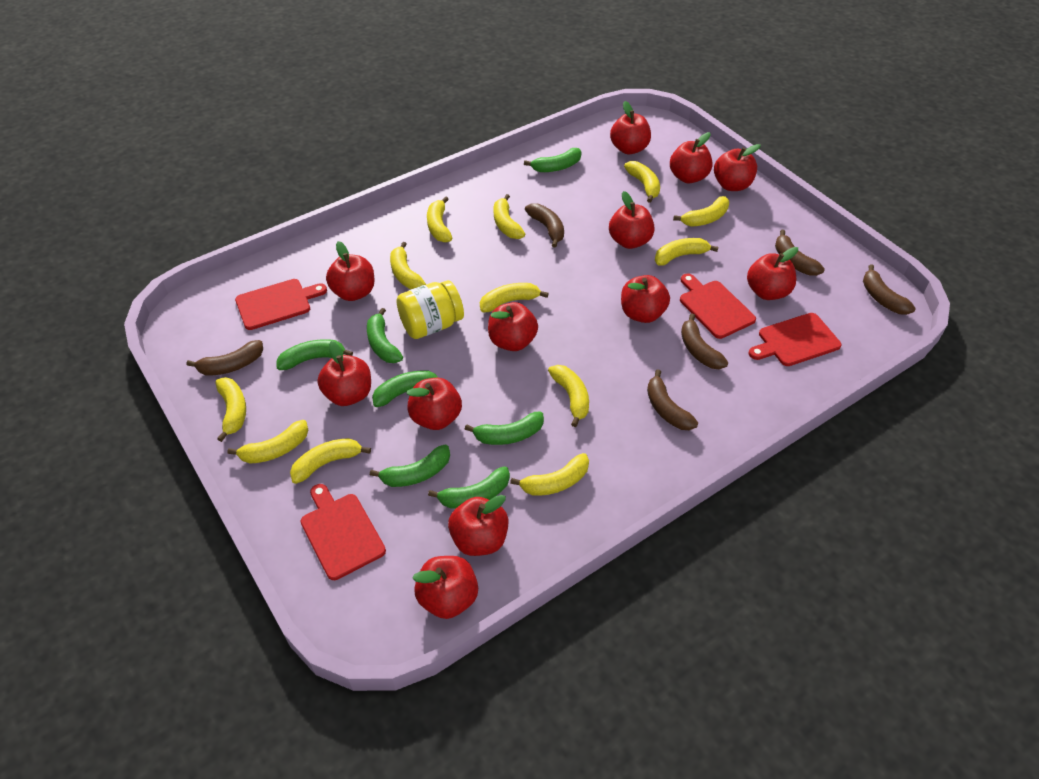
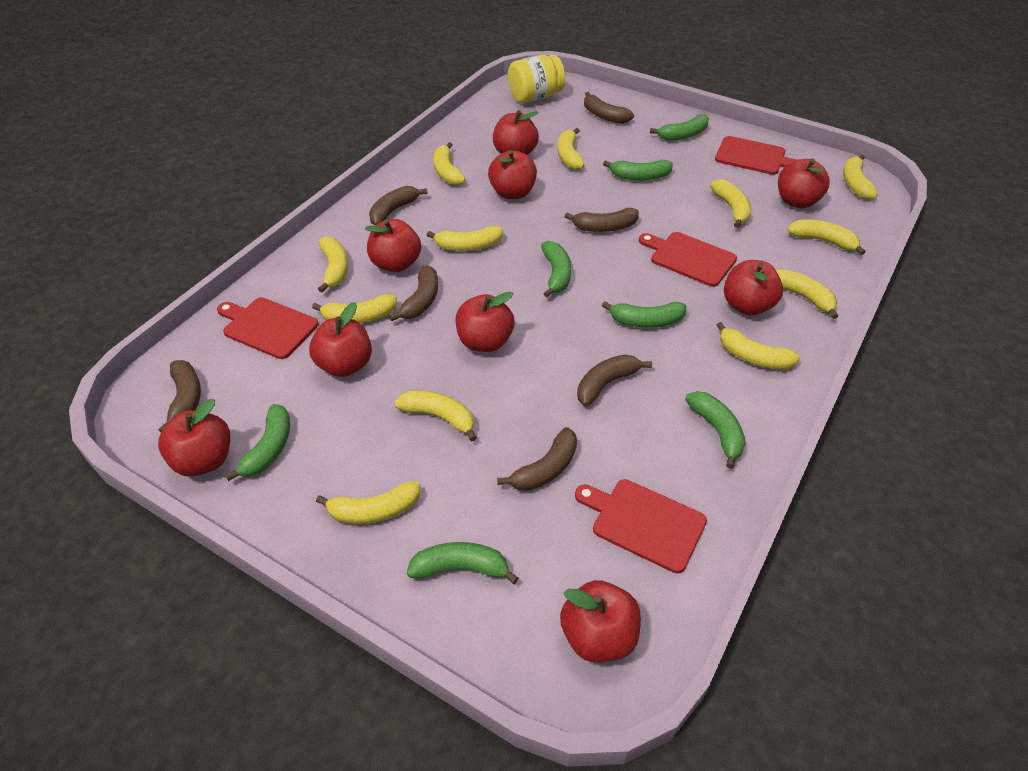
brown banana: [187,340,263,375] [525,203,564,248] [647,369,698,430] [681,313,728,369] [775,230,825,276] [863,264,916,315] = 6 -> [159,360,201,432] [369,186,428,225] [389,266,438,321] [497,427,577,491] [564,208,639,232] [577,354,652,406] [584,92,634,124] = 7
red apple: [318,341,371,406] [326,241,375,301] [406,378,462,430] [412,556,478,619] [448,495,509,556] [488,302,538,351] [609,191,655,249] [610,101,651,154] [621,275,670,323] [670,132,713,183] [714,144,761,191] [747,247,798,300] = 12 -> [158,399,230,476] [309,302,372,377] [365,219,421,272] [455,291,514,352] [488,150,537,199] [493,110,539,155] [560,580,641,662] [724,260,783,315] [778,159,830,208] = 9

